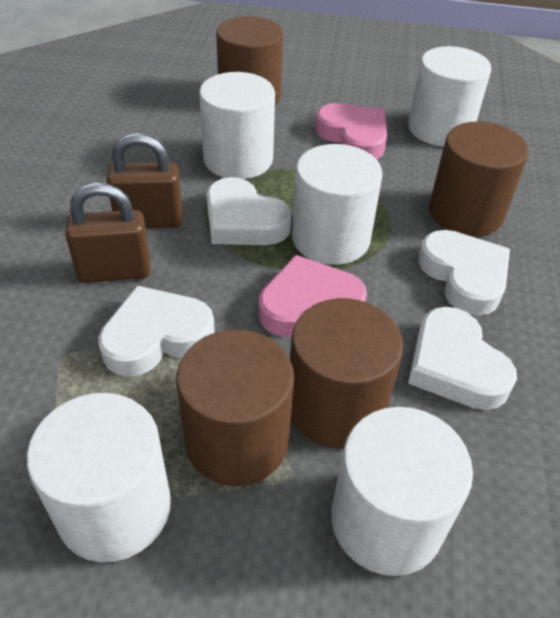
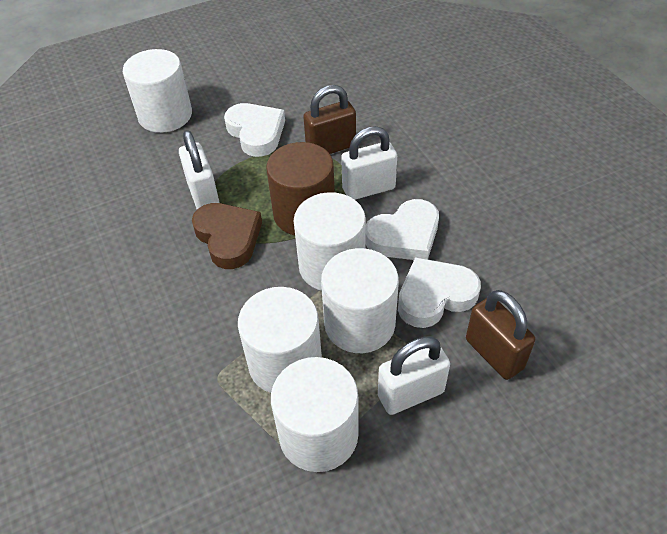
brown cylinder: [176,329,294,486] [216,16,283,105] [290,298,403,448] [429,121,529,237] = 4 -> [266,142,335,235] = 1
brown heart: none = 0 -> [192,203,262,269] = 1
pink heart: [259,255,367,337] [315,103,387,159] = 2 -> none = 0
white heart: [98,286,215,377] [207,177,292,245] [408,307,517,410] [418,230,510,316] = 4 -> [224,103,285,157] [365,199,439,260] [398,257,481,328] = 3
white padlock: none = 0 -> [179,130,220,209] [341,126,397,200] [378,337,450,415] = 3

